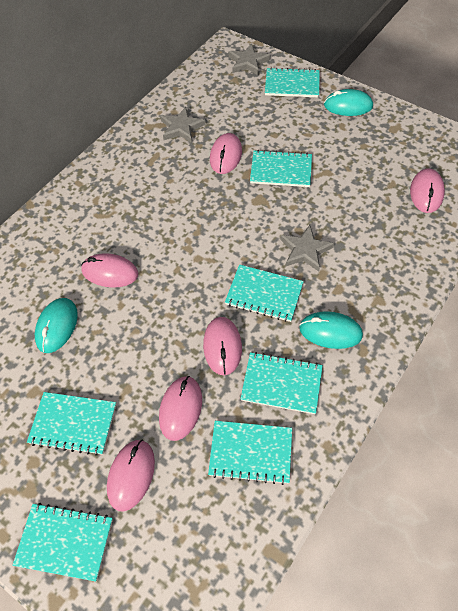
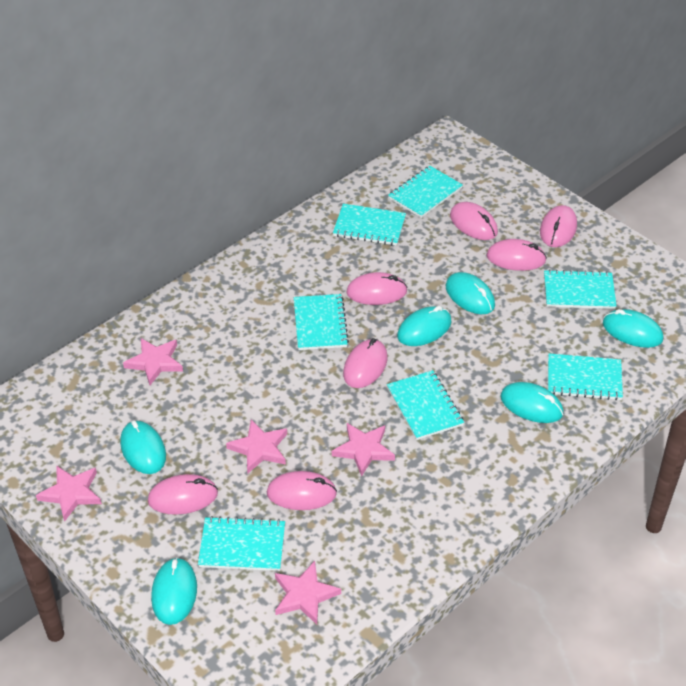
grey star: [160,107,206,143] [229,44,270,75] [280,225,334,272] = 3 -> none = 0
pink mouse: [81,253,138,288] [107,439,155,511] [159,376,202,441] [203,317,242,375] [210,133,242,174] [410,168,445,213] = 6 -> [148,474,218,515] [267,471,337,510] [343,338,388,388] [346,272,408,305] [450,202,498,240] [486,239,547,271] [540,205,577,247] = 7
pink star: none = 0 -> [36,465,102,522] [123,338,183,385] [226,419,287,473] [275,561,341,625] [332,423,395,477] = 5
turquoise mouse: [35,298,78,353] [299,311,363,349] [324,89,373,116] = 3 -> [120,421,166,474] [151,557,197,625] [397,306,452,346] [446,272,495,314] [501,382,564,423] [603,309,663,348] = 6

